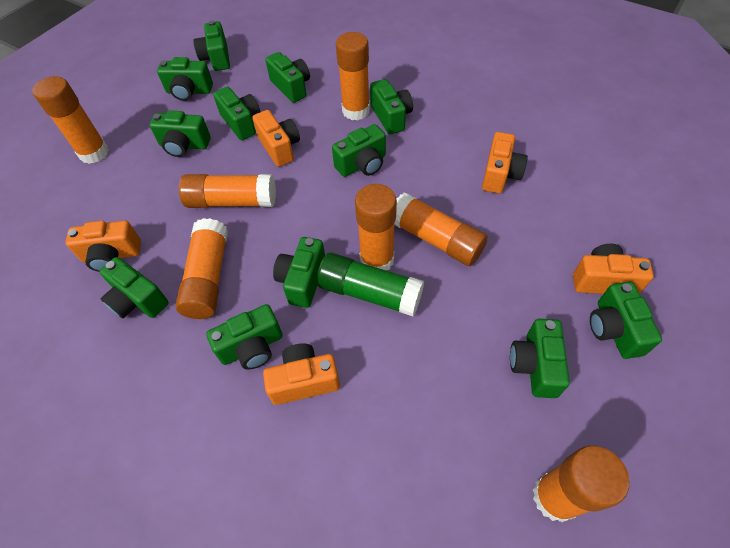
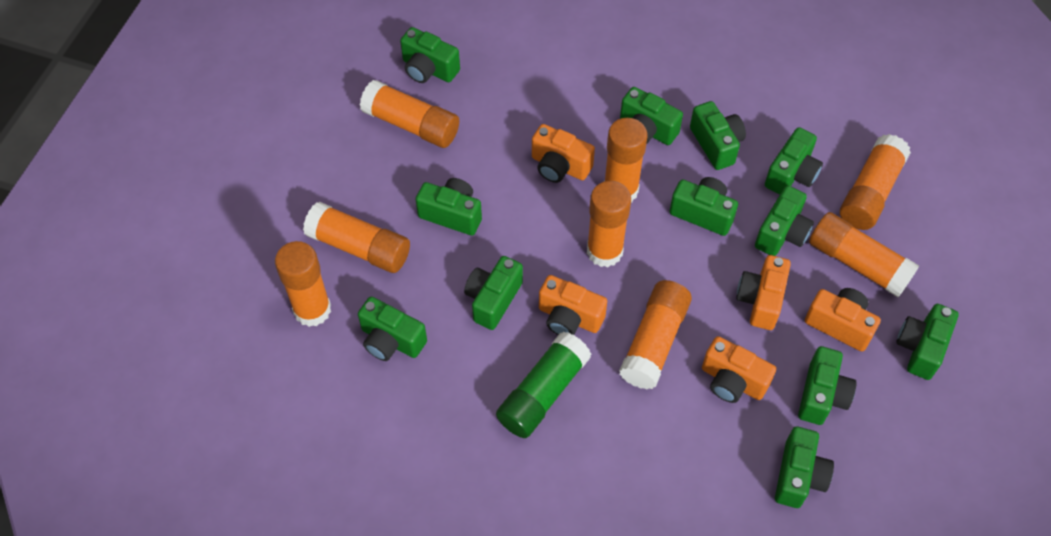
orange glue stick: [32,76,109,164] [175,218,228,319] [179,174,276,208] [336,32,370,121] [355,184,397,271] [394,193,488,266] [533,445,629,522] = 7 -> [275,241,331,327] [303,202,410,273] [360,80,459,148] [587,181,631,267] [604,118,648,202] [619,280,692,390] [809,212,919,297] [840,134,911,230] = 8

